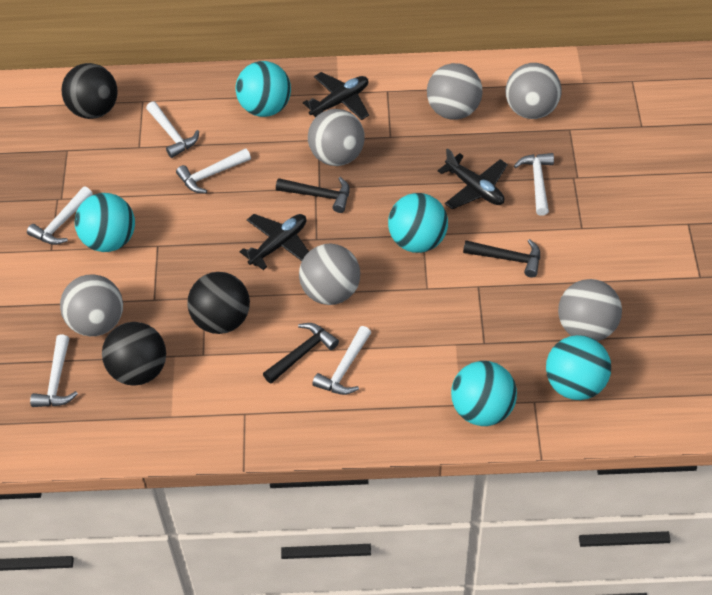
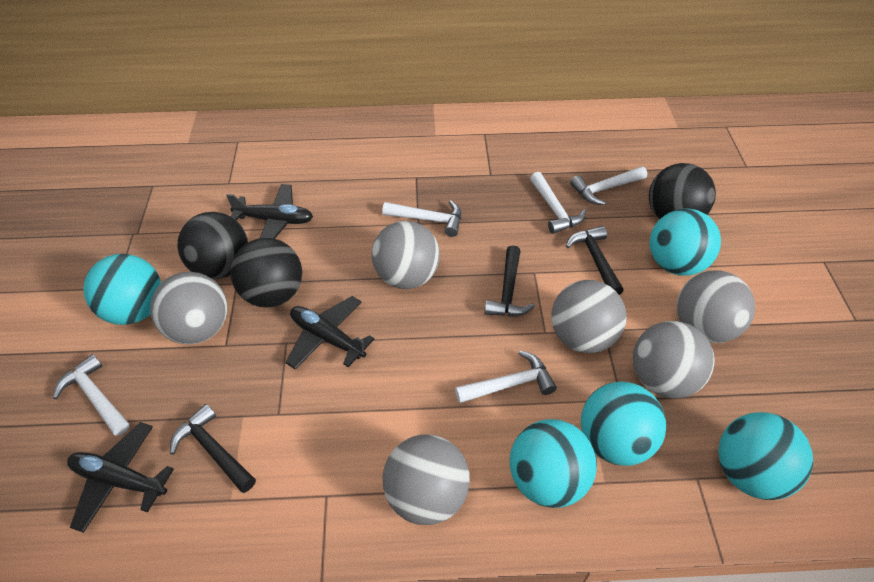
white hammer: [27,186,93,245] [30,335,78,407] [146,101,199,158] [176,148,251,193] [312,326,371,395] [514,153,554,216] = 6 -> [53,354,130,436] [382,200,461,237] [455,351,557,403] [530,172,586,234] [570,166,647,205] = 5

